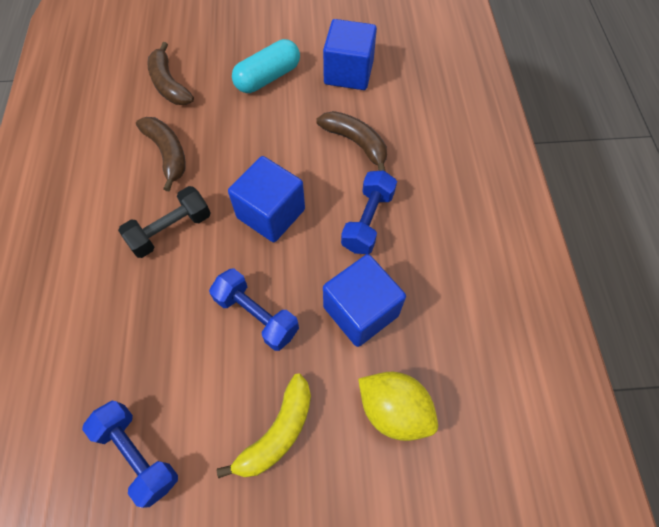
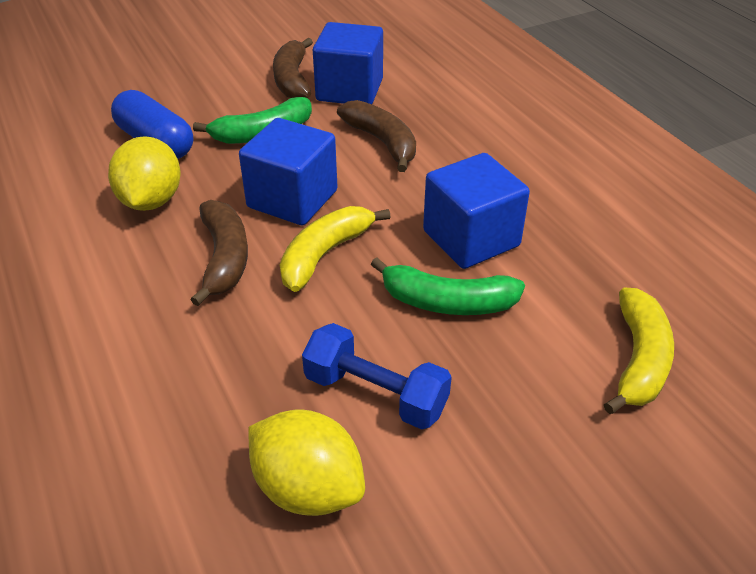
black dumbbell: [118,186,211,258] = 1 -> none = 0
blue capsule: none = 0 -> [111,90,193,159] = 1
blue dumbbell: [82,401,178,508] [209,269,299,351] [341,171,397,254] = 3 -> [302,323,452,430] = 1
green banana: none = 0 -> [193,97,312,144] [371,257,525,315] = 2
turquoise capsule: [232,39,300,93] = 1 -> none = 0
yellow banana: [217,374,311,478] = 1 -> [280,206,391,292] [604,288,674,414] = 2
yellow lemon: [358,372,438,441] = 1 -> [108,136,181,211] [248,409,365,516] = 2

